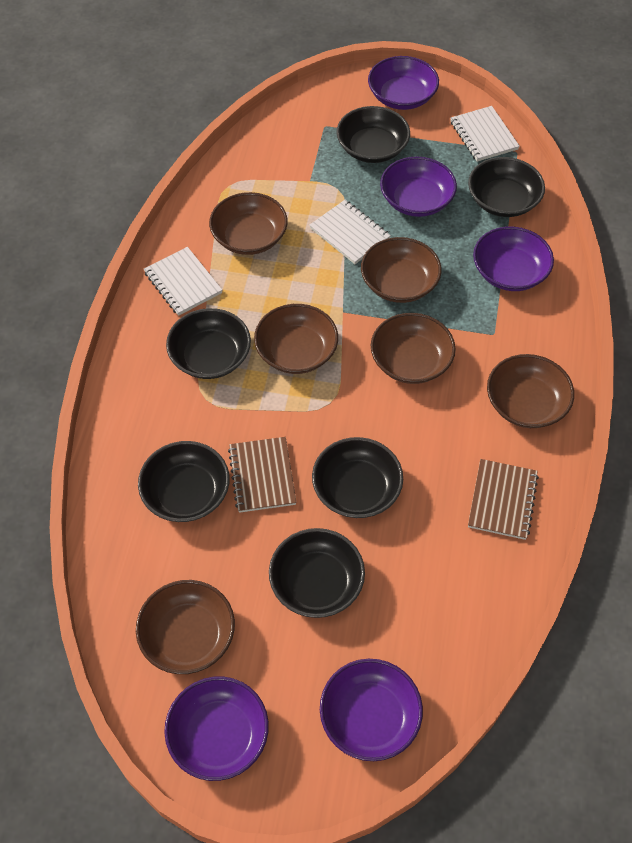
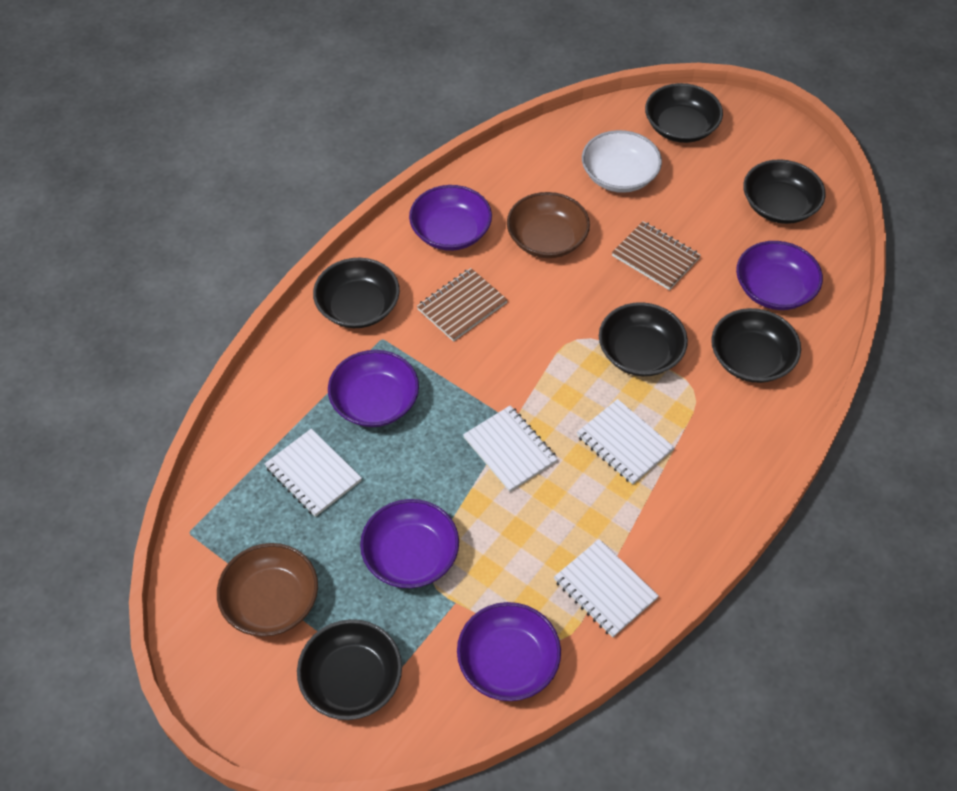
brown bowl: [136,580,235,674] [209,192,288,255] [254,304,338,374] [361,237,442,303] [371,313,456,384] [487,354,574,428] = 6 -> [217,543,318,637] [507,192,590,258] = 2
white bowl: none = 0 -> [582,130,662,193] = 1
white notebook: [144,247,222,316] [310,200,391,264] [450,106,520,162] = 3 -> [264,429,362,517] [463,405,558,492] [554,539,659,638] [577,399,674,485] = 4

